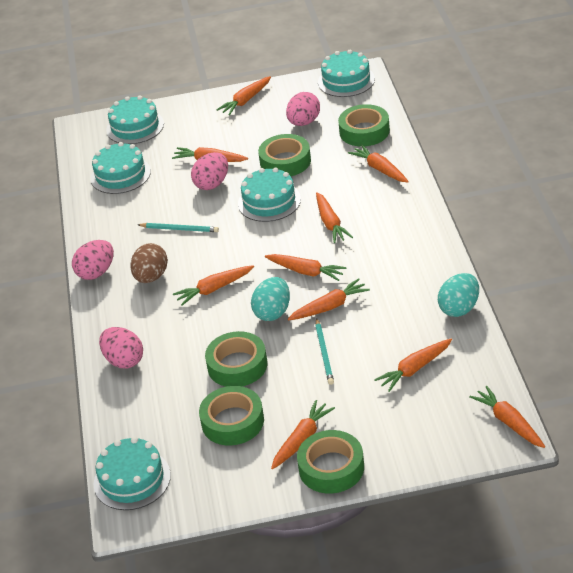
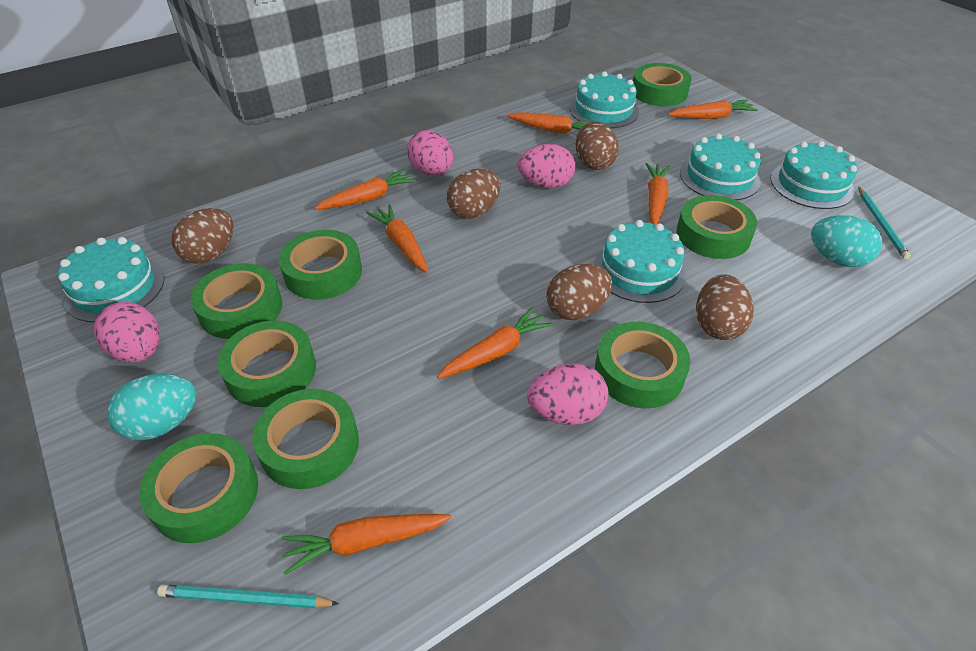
brown egg: [130,243,168,283] = 1 -> [172,208,233,264] [447,169,500,219] [546,264,613,320] [576,121,619,170] [696,274,754,340] = 5
green tape: [199,386,264,446] [205,331,267,386] [258,134,311,176] [297,430,364,494] [338,104,390,146] = 5 -> [139,433,258,543] [191,263,282,339] [218,321,316,407] [253,389,359,489] [279,230,362,300] [595,322,690,408] [633,63,691,106] [677,195,757,259] = 8
orange carrot: [172,147,248,162] [173,265,254,306] [216,76,271,115] [265,254,347,281] [271,400,335,469] [288,278,370,321] [316,192,353,243] [348,144,409,183] [374,339,452,392] [469,386,545,448] = 10 -> [281,514,451,575] [315,169,416,210] [367,204,429,273] [437,307,553,379] [507,112,590,134] [646,163,670,225] [668,100,758,119] = 7

